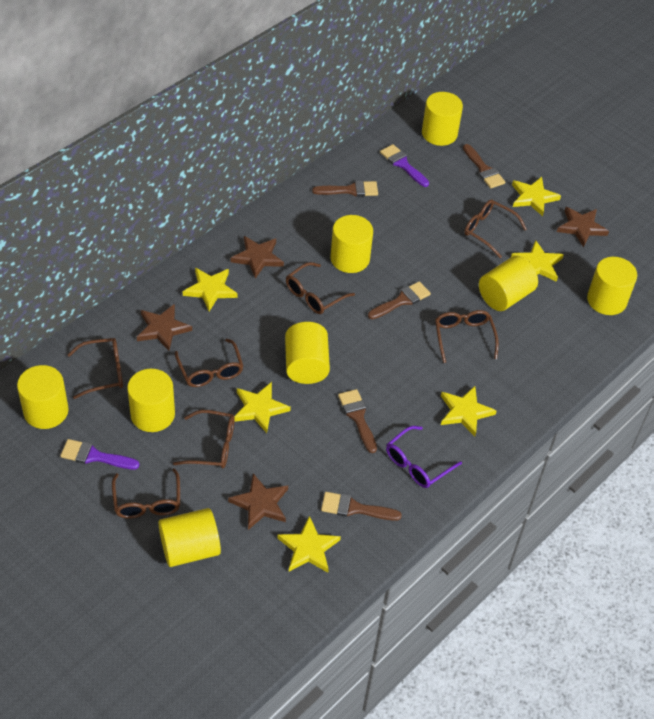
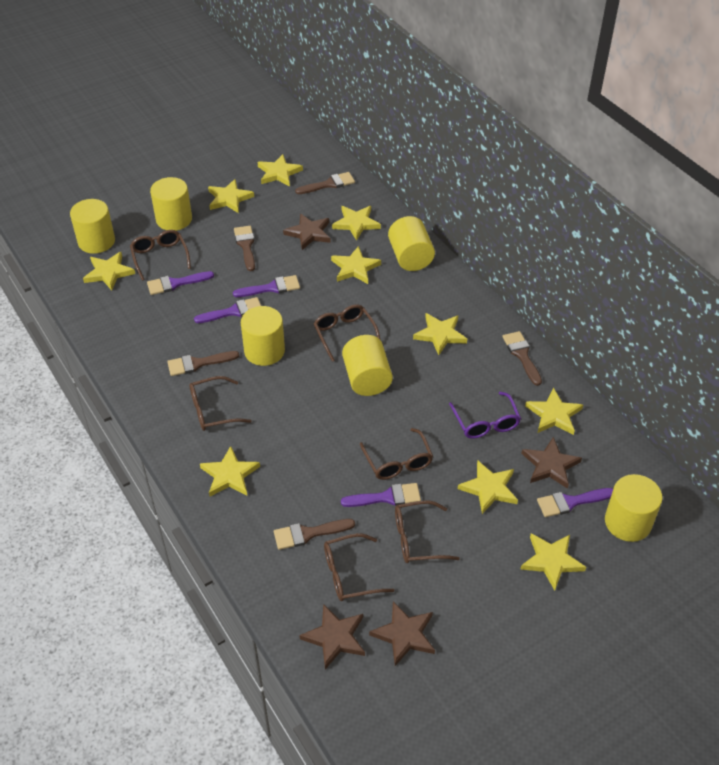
brown glasses: [67,338,123,399] [112,468,180,518] [173,410,235,468] [175,339,243,387] [286,262,355,314] [435,310,499,363] [464,200,527,258] = 7 -> [130,230,191,281] [189,376,252,431] [314,304,380,362] [324,533,395,601] [360,428,433,480] [395,500,460,563] = 6
purple brush: [60,439,140,469] [380,144,429,187] = 2 -> [147,271,214,295] [194,297,261,323] [233,275,300,297] [341,483,421,507] [537,488,613,517] = 5
yellow cylinder: [17,365,69,429] [127,369,175,432] [158,508,221,567] [285,322,330,384] [330,215,373,273] [422,92,463,146] [479,256,538,311] [587,257,637,315] = 8 -> [70,199,115,254] [150,177,192,231] [241,306,285,366] [342,335,393,396] [388,216,435,271] [605,474,663,542] = 6
yellow star: [183,268,238,311] [234,382,291,433] [277,516,341,573] [441,386,497,436] [511,240,564,282] [512,177,561,216] = 6 -> [83,252,135,290] [200,446,260,496] [208,179,254,213] [258,154,303,187] [331,246,381,284] [332,206,381,241] [413,313,467,355] [458,461,518,514] [521,534,586,591] [525,388,583,435] = 10

